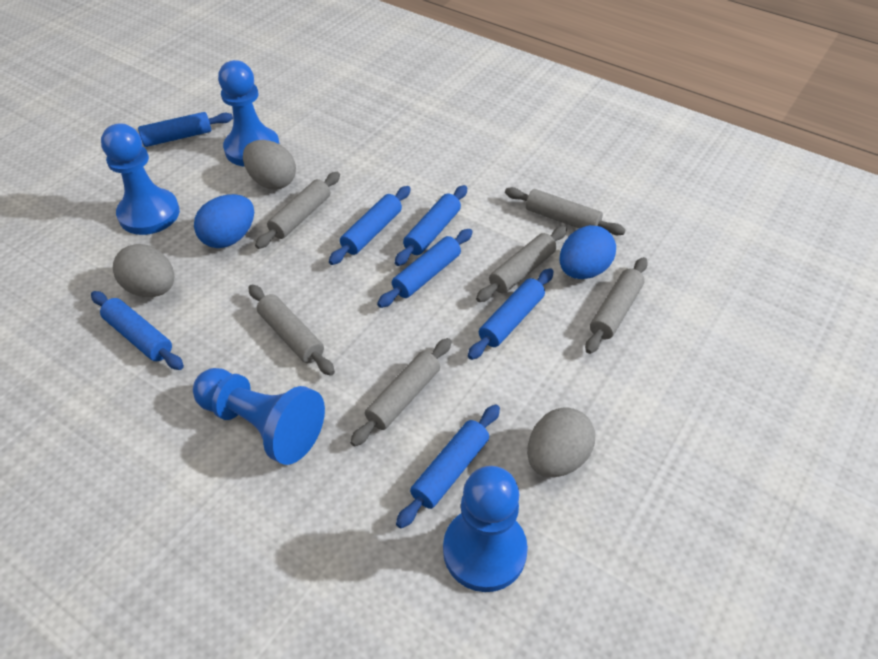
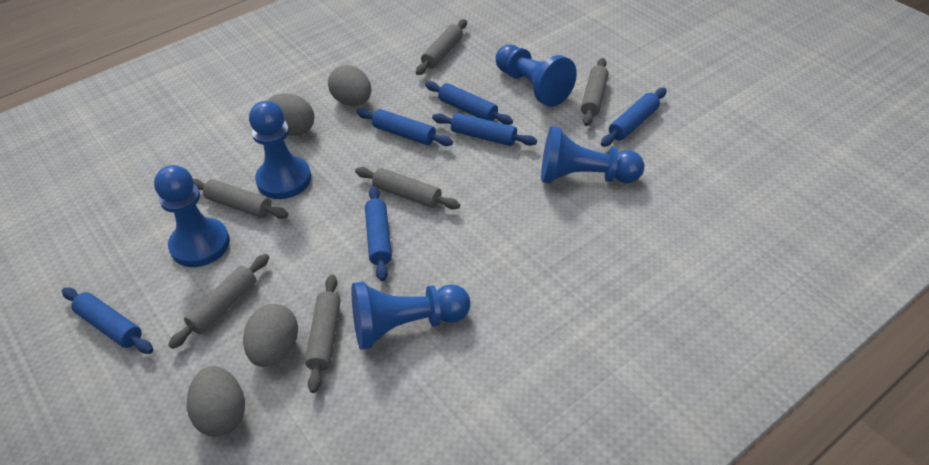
blue egg: [194,194,254,248] [559,225,616,279] = 2 -> none = 0
blue pawn: [101,123,180,235] [193,368,325,465] [218,60,280,167] [443,466,528,592] = 4 -> [154,165,230,267] [249,101,311,199] [352,282,471,350] [495,44,577,107] [541,126,644,183] = 5
blue rolling pin: [91,291,184,370] [138,112,233,147] [329,186,411,265] [377,229,473,308] [395,185,467,266] [396,404,500,529] [468,268,554,360] = 7 -> [62,287,153,354] [357,109,453,146] [365,186,392,281] [425,81,513,125] [432,113,537,146] [601,88,667,147] = 6
grey egg: [113,244,175,297] [243,140,296,189] [527,407,595,477] = 3 -> [187,366,245,437] [243,304,298,367] [267,94,315,136] [328,65,371,106] = 4

